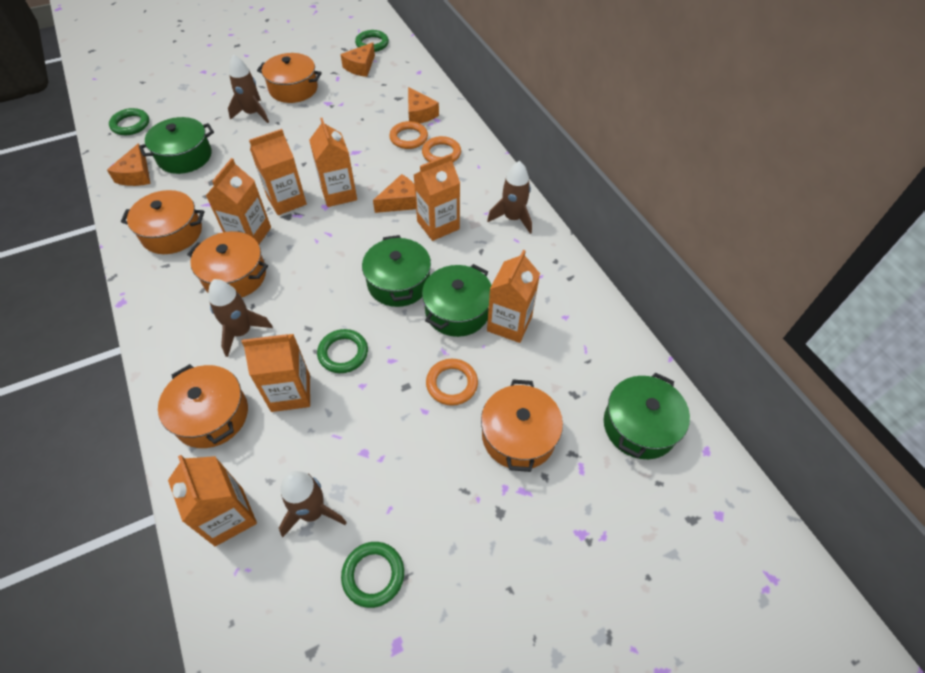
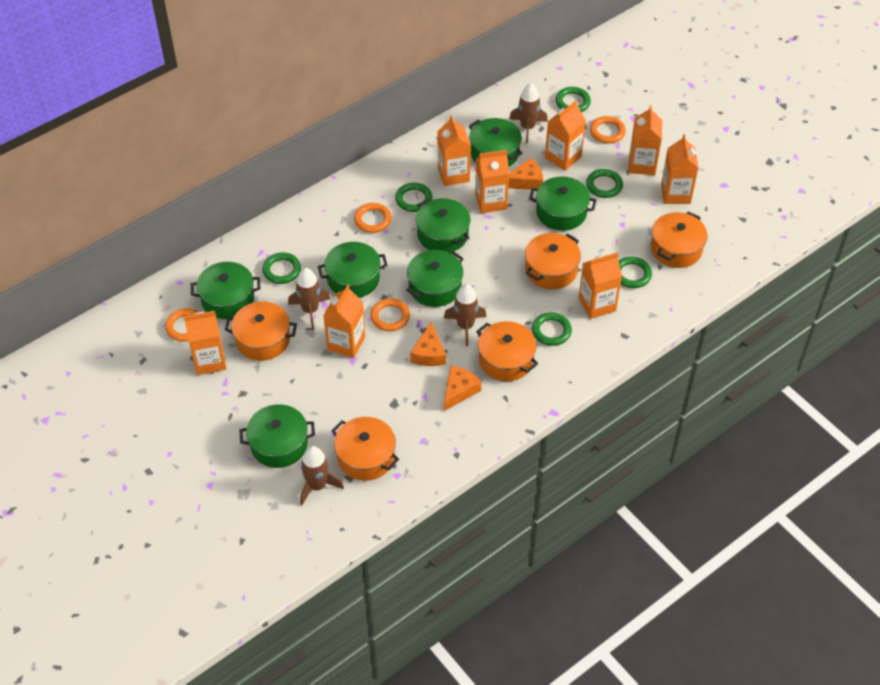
green pot: [139,117,214,174] [362,235,431,307] [422,264,492,337] [604,372,690,459] = 4 -> [191,262,260,319] [239,404,315,468] [318,242,388,298] [406,250,464,307] [416,198,470,253] [469,118,523,167] [529,176,596,231] = 7
green ring: [109,108,149,135] [317,329,368,373] [341,542,404,608] [355,30,389,52] = 4 -> [262,252,301,284] [395,183,433,212] [532,312,572,346] [556,87,591,112] [586,169,623,198] [619,257,652,288] = 6
orange carton: [168,455,257,546] [206,158,271,244] [242,333,310,412] [249,129,307,215] [309,118,357,207] [414,154,460,241] [487,250,540,343] = 7 -> [184,311,227,375] [323,285,365,358] [437,115,471,186] [475,150,510,213] [545,100,586,171] [579,252,622,319] [629,105,662,175] [661,135,699,204] = 8
orange cheese: [107,143,151,186] [340,42,375,77] [373,174,416,213] [408,87,439,123] = 4 -> [410,322,446,366] [444,366,482,411] [509,158,543,190] = 3
orange ring: [389,121,428,149] [422,136,461,162] [426,359,478,406] = 3 -> [165,308,198,342] [354,203,392,233] [370,298,410,331] [590,116,626,143] = 4

